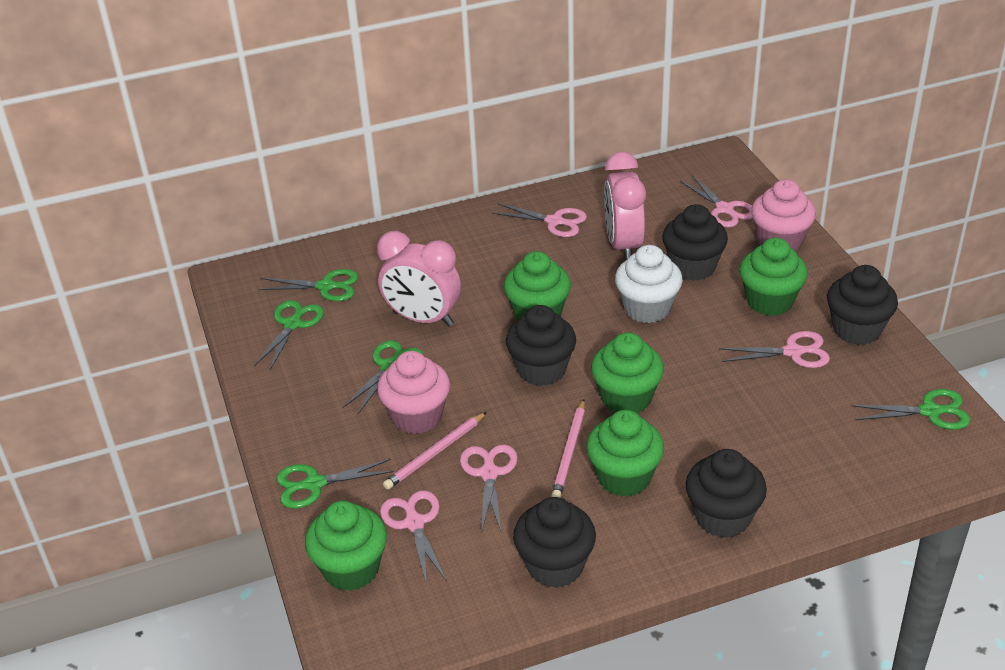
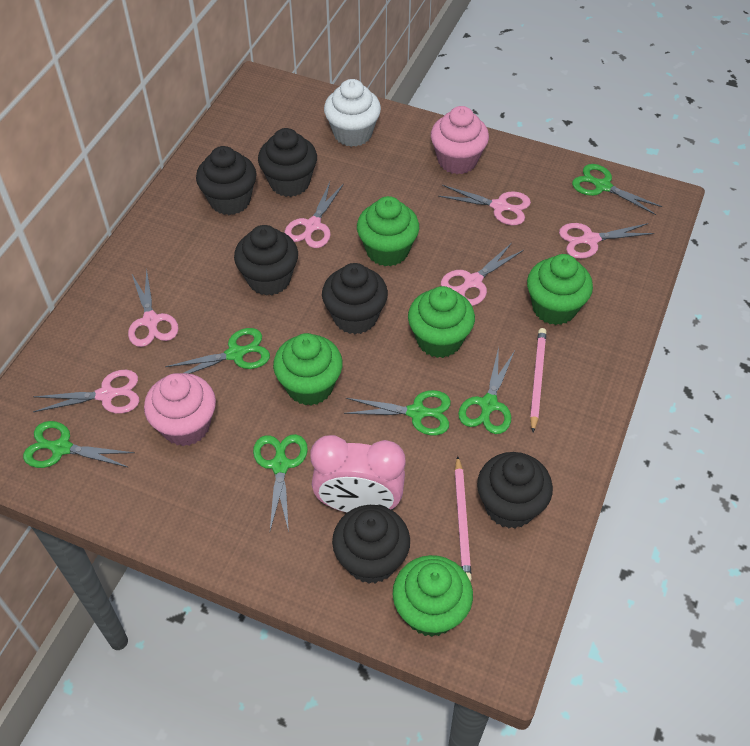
black cupcake: [506,305,576,386] [513,497,596,588] [662,204,728,281] [685,449,767,538] [827,265,898,345] = 5 -> [196,146,257,215] [234,225,298,296] [258,128,317,197] [322,263,388,334] [332,505,410,584] [477,452,553,529] = 6
green scissors: [254,300,324,370] [258,269,358,301] [276,459,394,509] [342,340,424,414] [851,389,970,430] = 5 -> [23,421,135,468] [165,328,270,374] [253,434,308,532] [344,390,451,435] [458,347,515,434] [572,164,663,215] = 6
pink clock: [377,231,461,326] [604,152,646,261] = 2 -> [310,435,406,512] = 1
pink scissors: [380,490,447,586] [460,444,518,533] [492,203,587,237] [680,175,753,227] [719,331,830,368] = 5 -> [33,370,139,414] [128,269,179,347] [285,182,344,248] [438,185,531,225] [441,243,524,306] [559,223,654,259] = 6

